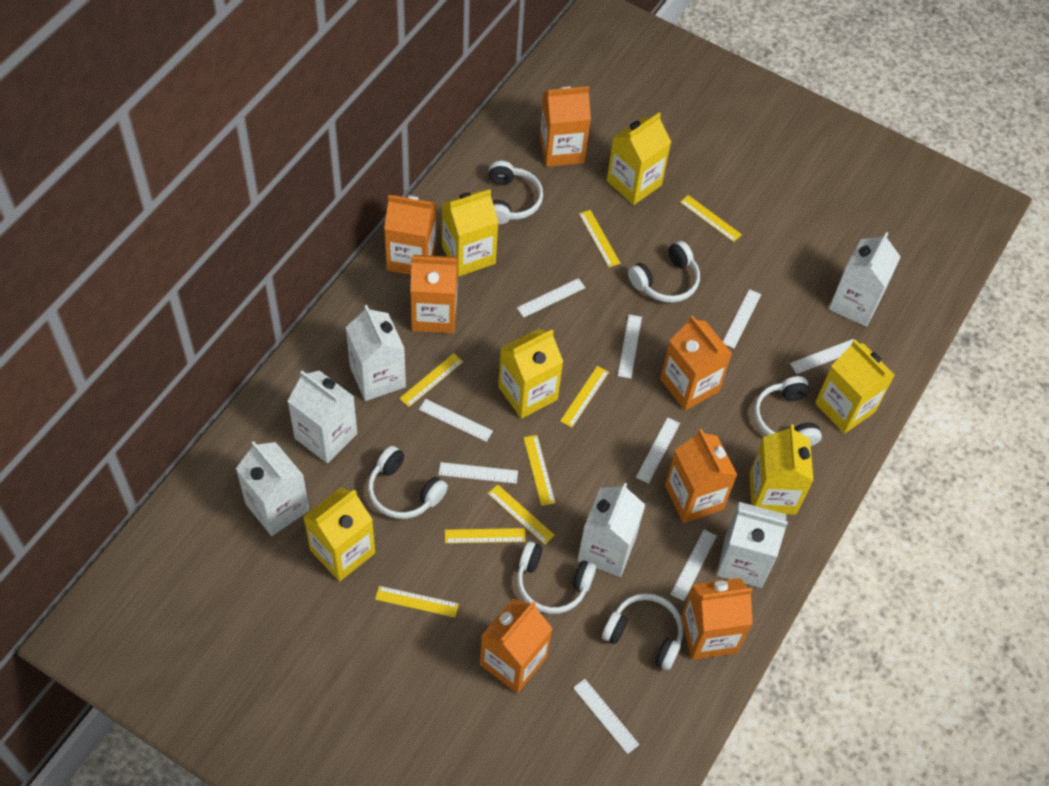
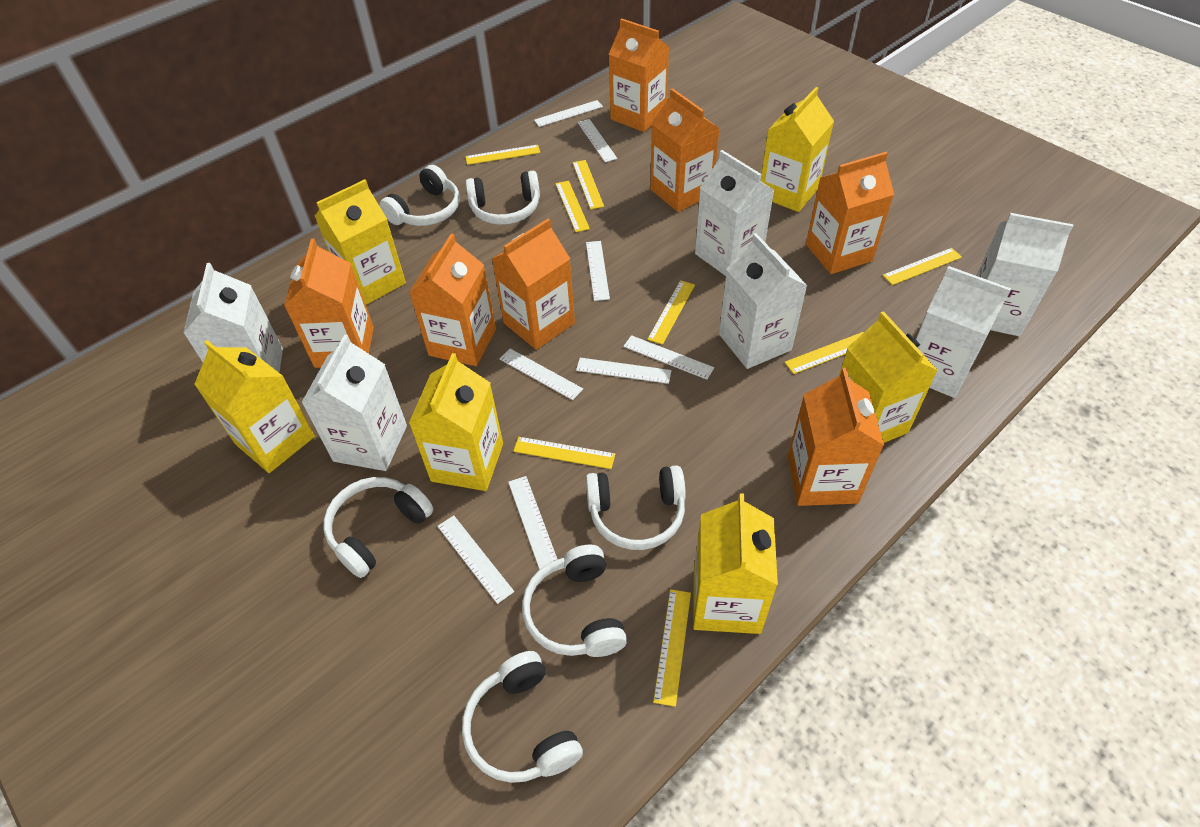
white ruler: [419,399,493,442] [439,462,518,484] [517,278,585,318] [573,679,639,754] [618,314,642,378] [636,417,680,483] [671,529,717,601] [723,289,761,349] [790,339,854,374] = 9 -> [438,515,514,604] [500,349,583,400] [508,476,558,569] [534,100,603,127] [576,358,671,384] [578,119,618,162] [586,241,610,301] [623,335,714,380] = 8

